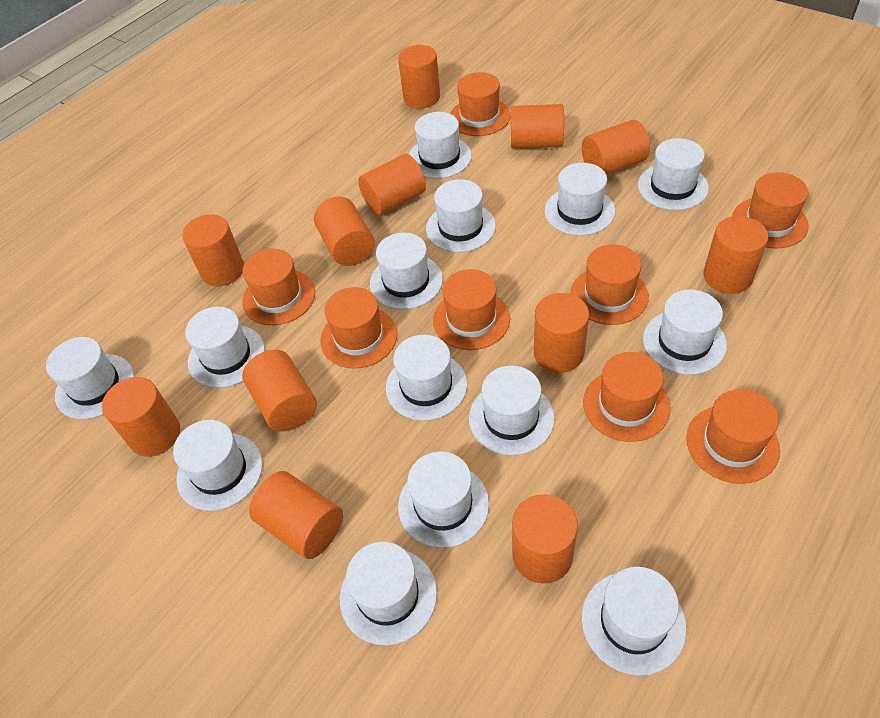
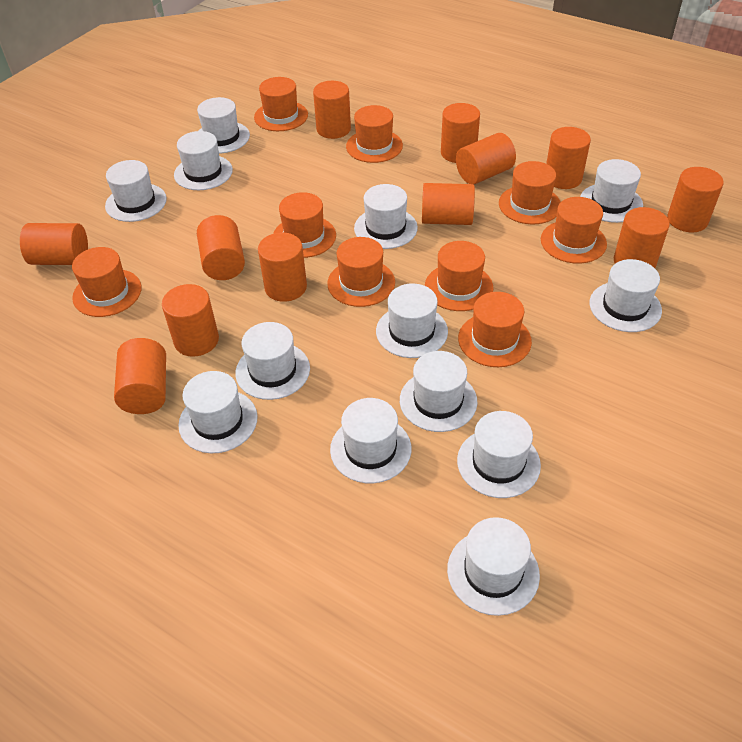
orange hat: [242,249,315,325] [320,287,397,368] [433,269,510,350] [450,72,511,136] [570,244,649,325] [583,352,671,442] [686,389,780,484] [732,172,809,248] = 8 -> [72,247,142,317] [254,77,308,131] [273,192,336,258] [327,237,395,307] [346,105,403,163] [425,241,494,311] [458,292,532,367] [499,161,561,224] [541,197,607,264] = 9
white hat: [46,337,134,419] [173,420,263,511] [185,307,265,388] [340,542,437,646] [370,232,443,310] [386,334,467,421] [398,451,489,548] [409,112,472,179] [426,179,496,252] [469,366,555,455] [544,163,615,236] [582,567,687,676] [638,138,709,210] [643,290,727,375] = 14 -> [105,160,167,222] [174,131,233,190] [178,371,258,453] [197,97,250,154] [235,322,310,400] [330,398,411,483] [354,184,418,249] [376,284,448,358] [400,351,477,432] [447,517,540,616] [457,411,541,498] [580,159,643,223] [590,259,662,332] = 13

